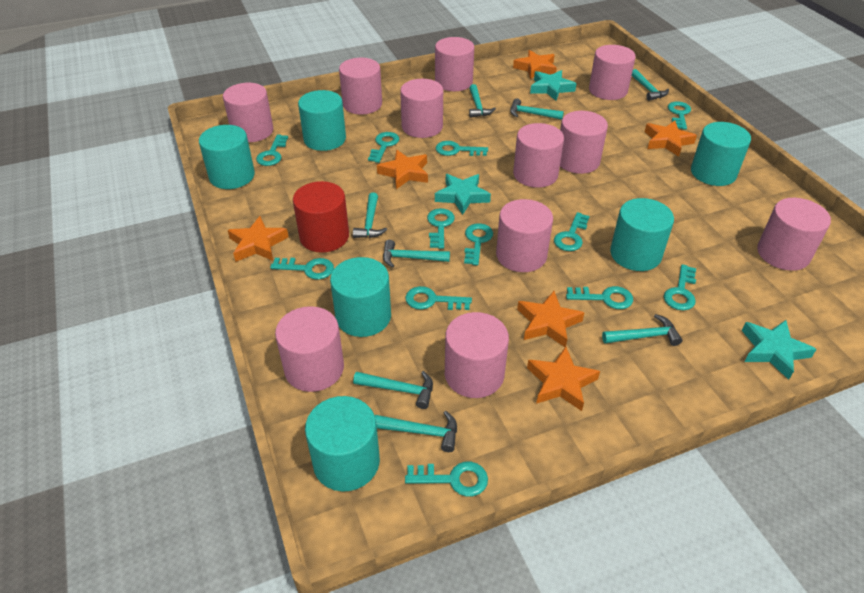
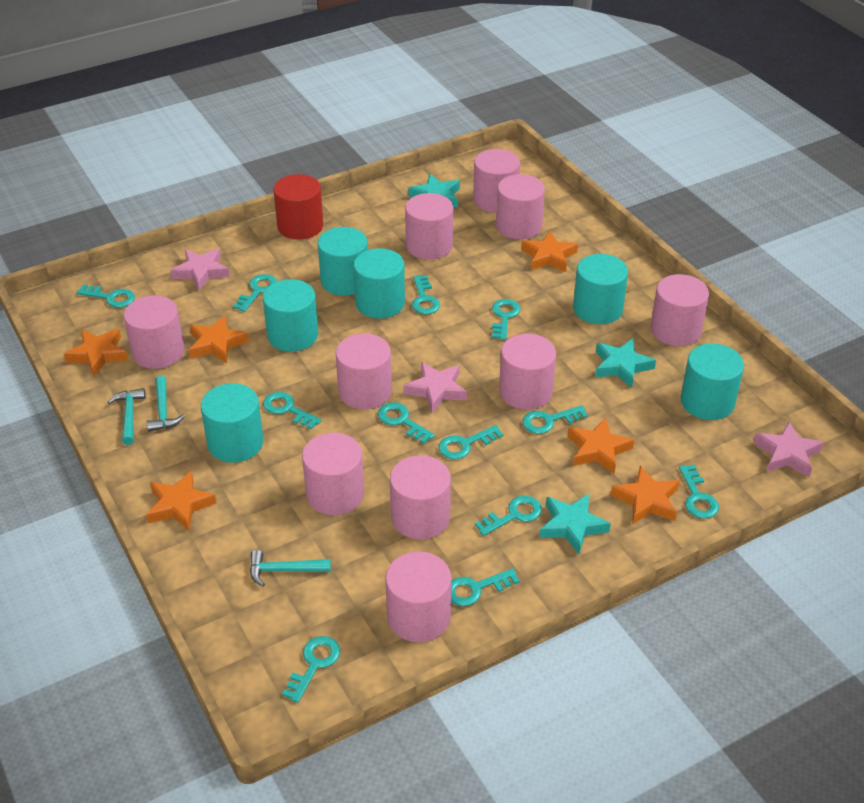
pink cylinder: [223,83,274,142] [275,306,344,392] [339,58,382,114] [400,79,443,138] [435,37,474,92] [445,312,509,398] [496,199,553,272] [513,123,564,188] [560,111,608,174] [589,45,636,100] [757,198,831,271] = 11 -> [124,295,184,369] [302,433,364,515] [336,333,392,409] [385,551,451,642] [390,455,451,539] [405,193,453,260] [473,149,520,212] [496,174,545,239] [499,334,556,410] [650,274,709,346] = 10
pink star: none = 0 -> [170,248,229,291] [404,362,467,413] [754,421,824,477] = 3
turquoise hammer: [353,192,387,238] [353,371,433,409] [375,411,457,452] [383,240,450,268] [469,84,496,118] [510,98,564,120] [602,314,682,346] [632,69,669,101] = 8 -> [108,388,146,445] [147,376,185,432] [250,550,331,587] = 3

